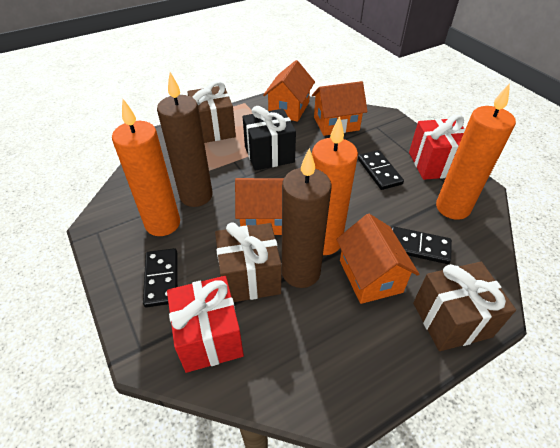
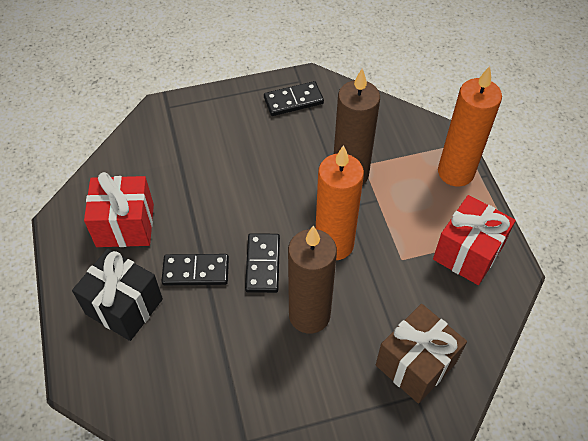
brown gift: [187,81,236,143] [215,222,281,302] [413,262,516,351] = 3 -> [376,304,467,403] = 1
orange candle: [112,99,180,236] [312,116,358,255] [436,83,516,220] = 3 -> [316,145,364,260] [438,66,502,186] = 2
orange house: [235,178,284,235] [263,60,315,122] [312,81,368,136] [336,214,419,304] = 4 -> none = 0

